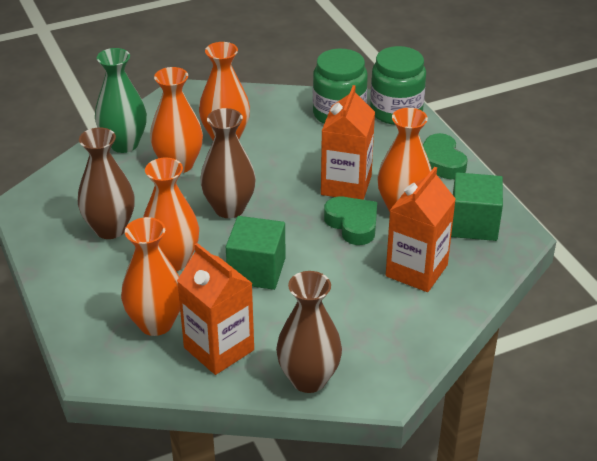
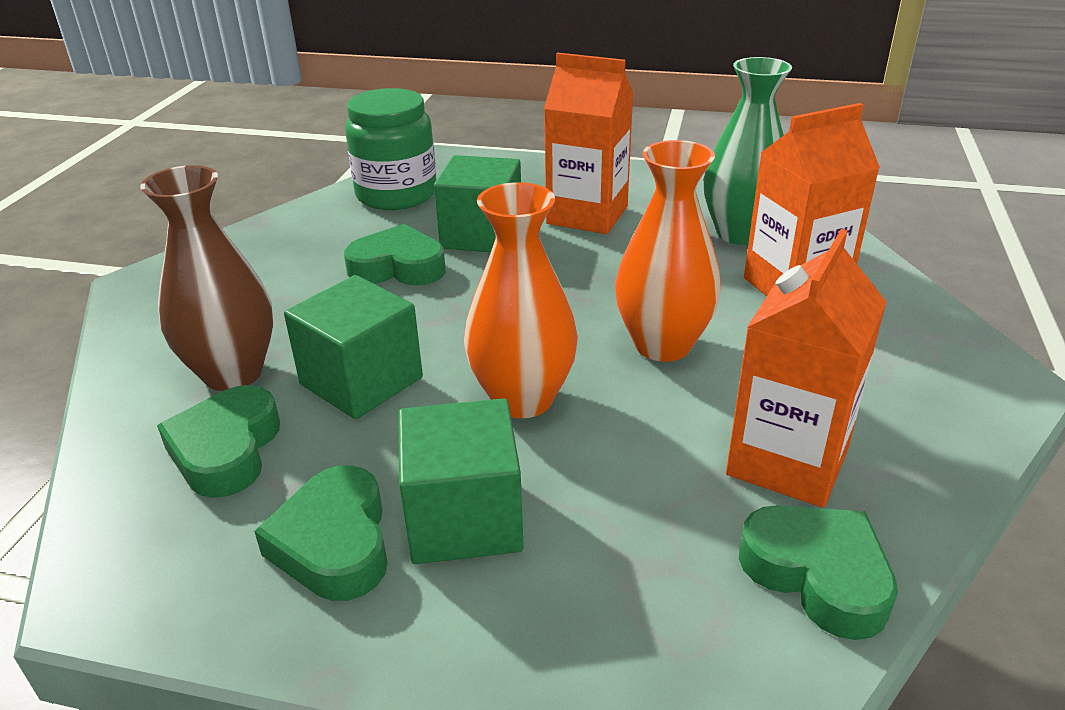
brown vase: [78,127,135,239] [200,108,256,218] [276,271,342,393] = 3 -> [140,165,273,391] = 1
green cube: [226,216,286,290] [451,172,503,241] = 2 -> [284,275,423,419] [398,398,524,564] [434,155,521,252] = 3
green heart: [324,197,377,245] [423,133,468,179] = 2 -> [157,385,280,498] [254,465,388,601] [344,224,446,286] [739,505,898,640] = 4
green jar: [313,49,368,124] [370,46,426,125] = 2 -> [345,88,436,210] = 1
orange vase: [121,217,180,336] [143,158,199,271] [150,67,203,173] [199,42,250,140] [377,108,431,212] = 5 -> [464,182,578,418] [615,140,721,362] = 2

